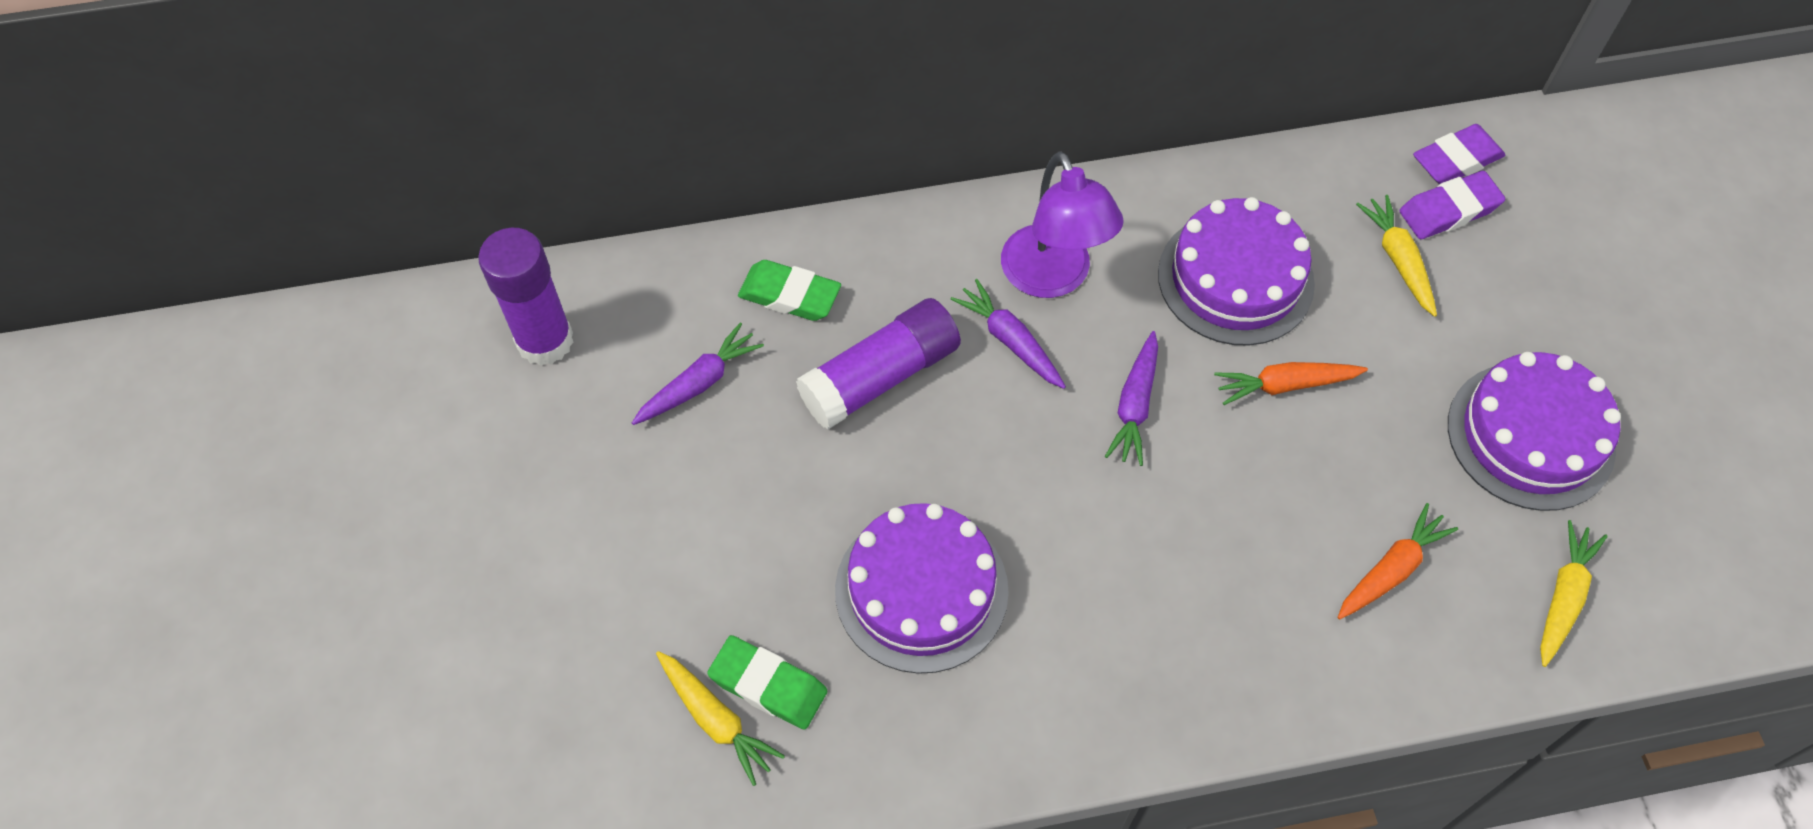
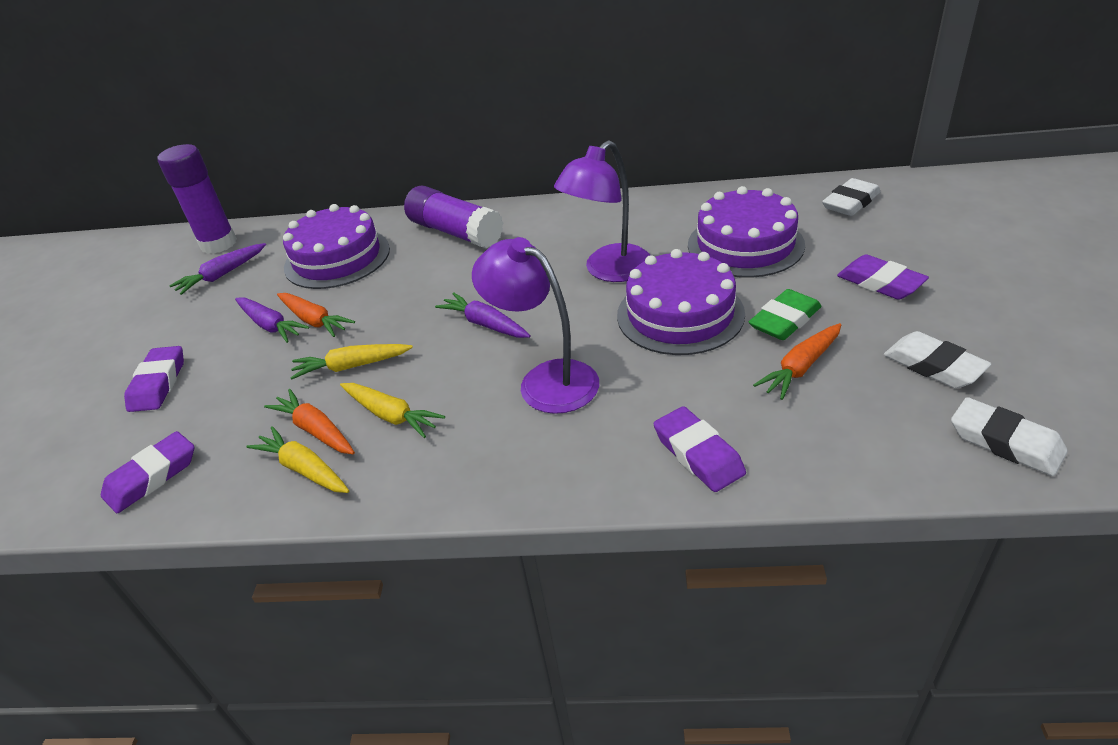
green eraser: [707,635,827,729] [738,260,841,321] = 2 -> [749,289,822,340] = 1
orange carrot: [1214,362,1368,405] [1338,503,1458,620] = 2 -> [264,389,355,454] [277,293,355,337] [753,323,841,400] = 3
purple eraser: [1400,171,1505,239] [1413,124,1505,184] = 2 -> [101,431,194,513] [124,346,184,412] [654,406,746,492] [837,255,929,300] = 4
purple lamp: [1001,151,1124,298] = 1 -> [472,237,599,414] [554,140,650,282] = 2
white eraser: none = 0 -> [822,178,881,216] [884,331,991,388] [951,397,1068,476] = 3

